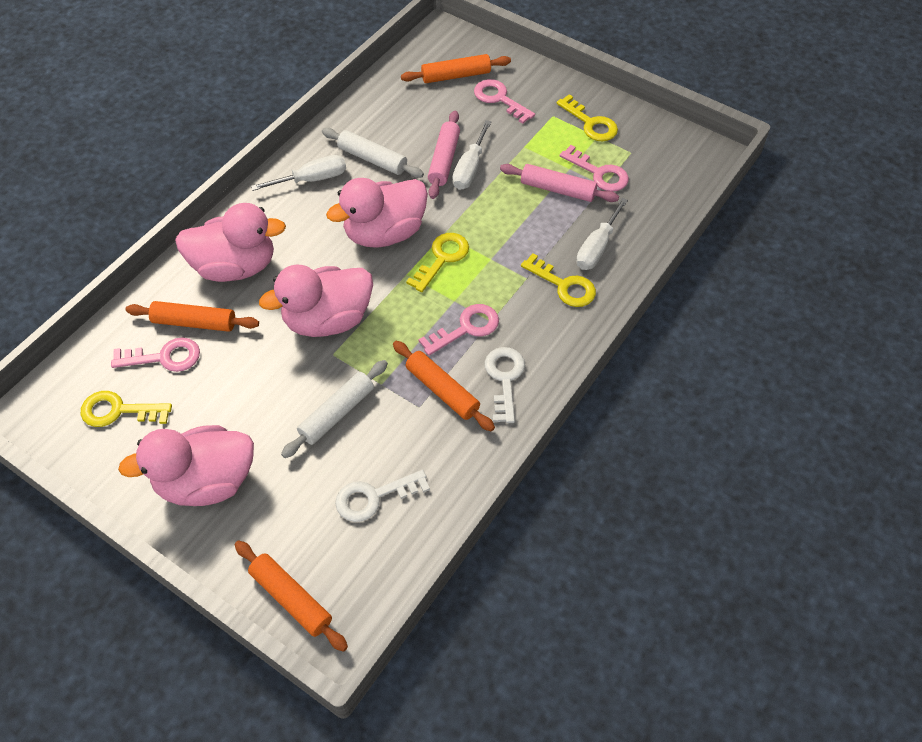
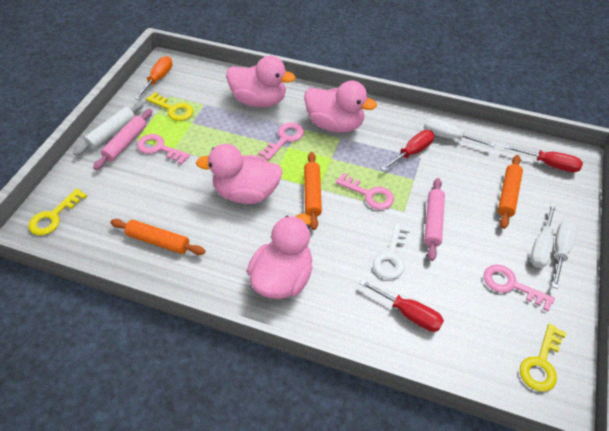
orange rolling pin: [125,301,259,332] [234,540,348,652] [393,341,495,431] [401,54,511,83] = 4 -> [110,219,205,255] [304,152,322,230] [498,155,523,229] = 3
orange screwdriver: none = 0 -> [134,56,172,100] = 1
red screwdriver: none = 0 -> [359,279,444,332] [380,130,435,171] [505,145,583,172] = 3
white key: [335,470,430,522] [484,347,525,423] = 2 -> [373,224,410,279] = 1
white rolling pin: [281,360,388,458] [322,128,424,178] = 2 -> [73,102,144,156] = 1
yellow key: [81,391,172,427] [406,233,469,292] [521,253,596,307] [557,94,618,141] = 4 -> [28,188,87,235] [146,92,193,121] [520,324,566,391] = 3

